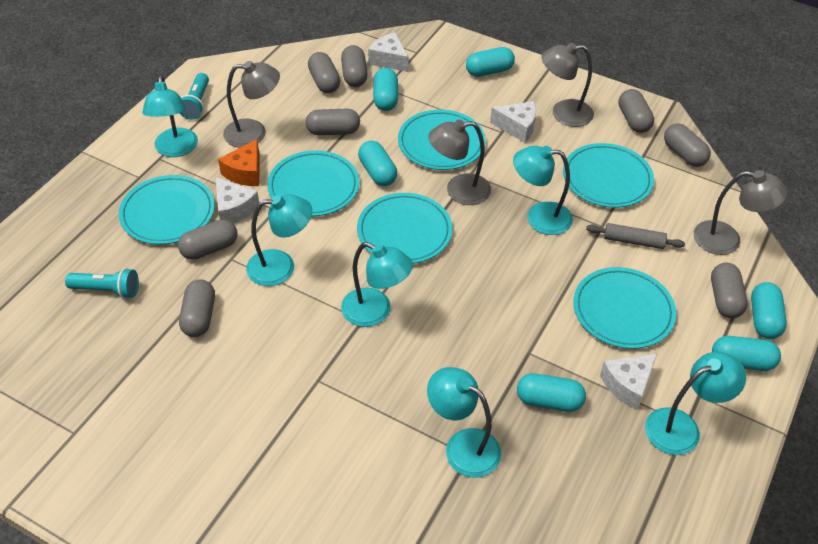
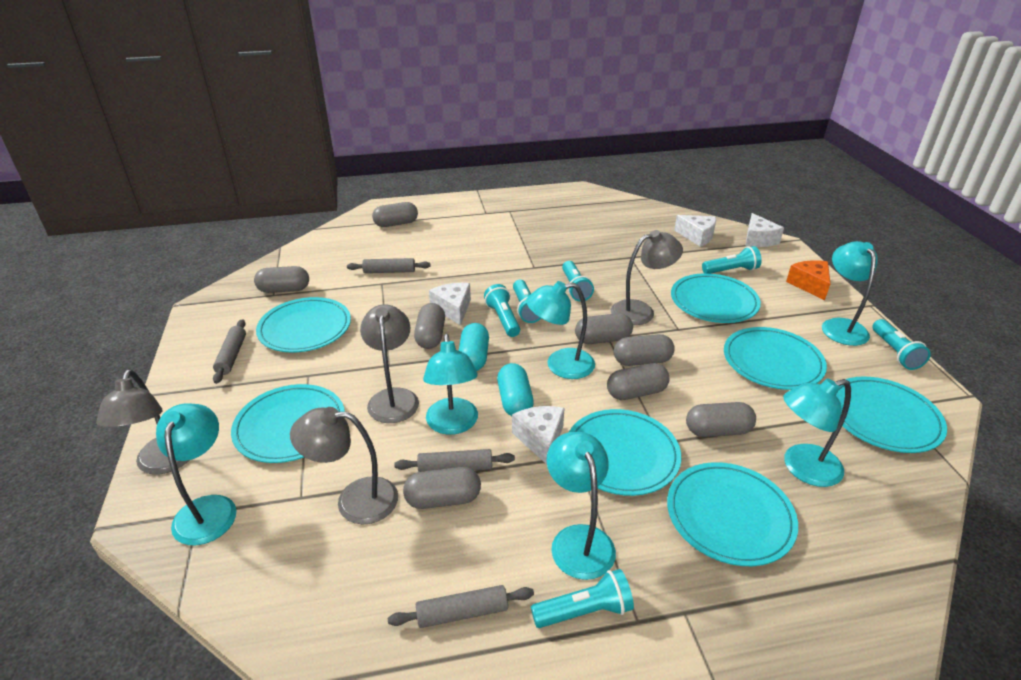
grey rolling pin: [586,223,685,249] = 1 -> [213,319,246,384] [347,258,431,273] [388,585,534,628] [394,449,515,472] = 4
turquoise capsule: [358,140,397,186] [373,68,398,111] [466,47,515,77] [517,373,586,412] [712,336,781,371] [751,282,787,339] = 6 -> [459,323,489,371] [497,363,534,416] = 2
turquoise flashlight: [65,268,139,299] [179,73,209,120] = 2 -> [484,284,520,337] [513,280,541,323] [531,569,634,628] [562,261,594,301] [702,246,762,274] [872,319,931,370] = 6
turquoise plate: [119,175,215,245] [267,150,360,216] [357,193,452,264] [398,110,486,170] [563,143,654,208] [573,267,676,349] = 6 -> [231,384,345,463] [256,297,351,353] [569,409,681,496] [667,462,798,566] [671,273,761,323] [724,327,827,390] [835,376,947,453] = 7

